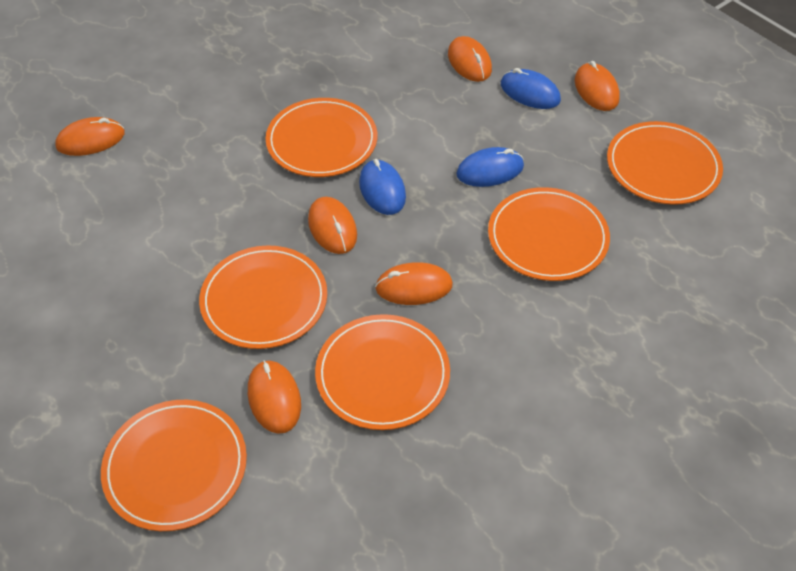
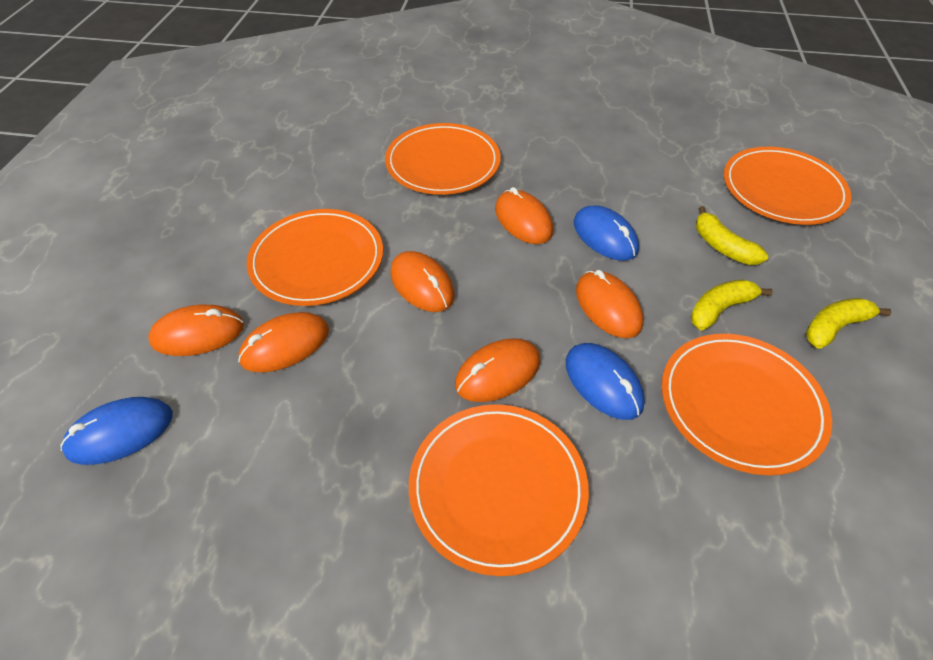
orange plate: [101,400,247,531] [199,246,327,349] [266,98,377,177] [315,314,450,430] [488,187,610,281] [607,121,723,205] = 6 -> [247,209,383,306] [385,123,501,195] [409,404,589,576] [661,334,832,475] [724,147,852,225] = 5
yellow banana: none = 0 -> [691,279,773,330] [696,206,768,265] [806,298,891,349] = 3

